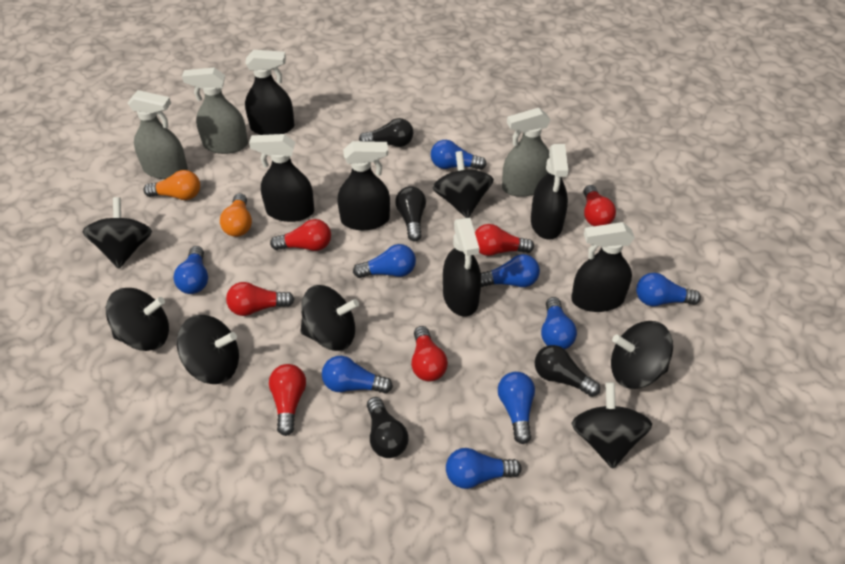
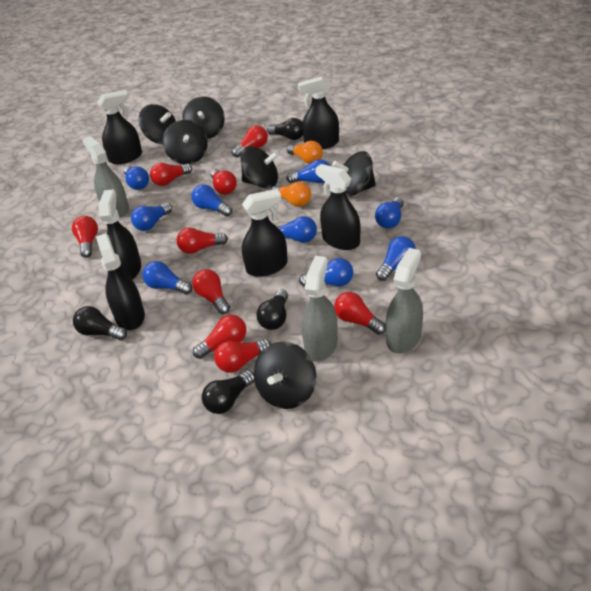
black spinning top: [82,197,152,269] [106,288,169,351] [177,315,239,384] [300,285,359,351] [433,151,494,218] [571,382,652,469] [611,321,673,389] = 7 -> [139,104,176,144] [162,120,208,164] [182,97,225,139] [241,146,279,189] [253,342,316,409] [332,151,376,197] = 6
red light bulb: [226,282,295,316] [269,364,306,436] [270,219,331,251] [411,326,448,382] [475,224,534,256] [583,185,616,226] = 6 -> [72,216,98,258] [150,163,192,186] [177,228,228,254] [192,269,230,314] [193,315,247,359] [211,169,237,194] [214,339,271,373] [232,125,268,157] [334,292,386,335] = 9

